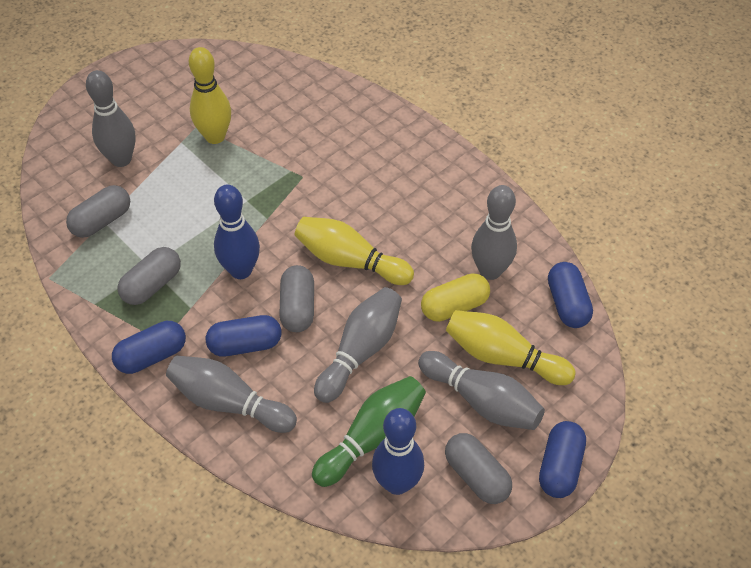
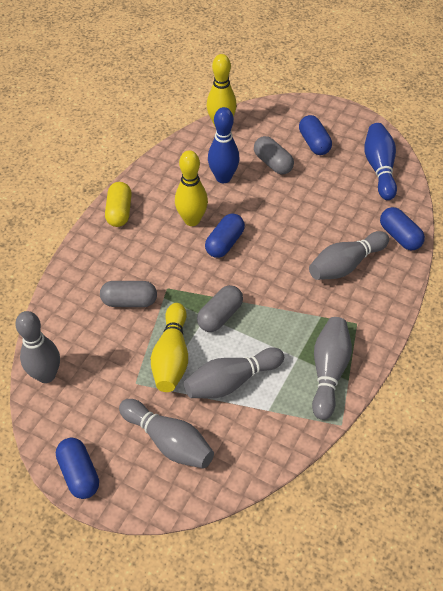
green bowling pin: [312,376,426,487] = 1 -> none = 0
grey capsule: [66,185,130,238] [118,247,181,305] [279,265,314,332] [445,433,512,504] = 4 -> [100,281,157,307] [197,285,243,332] [254,136,294,175] = 3

